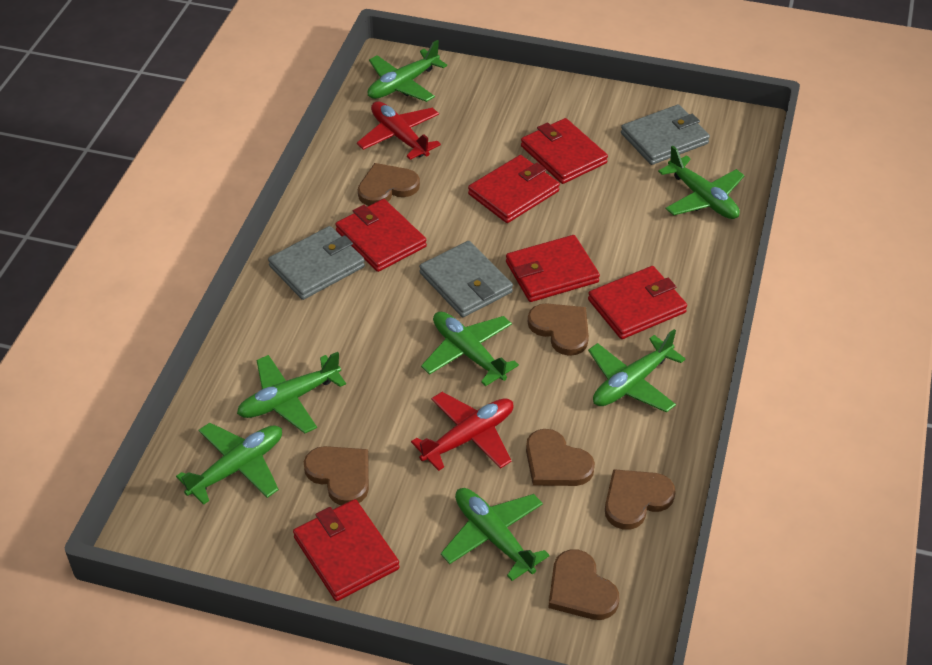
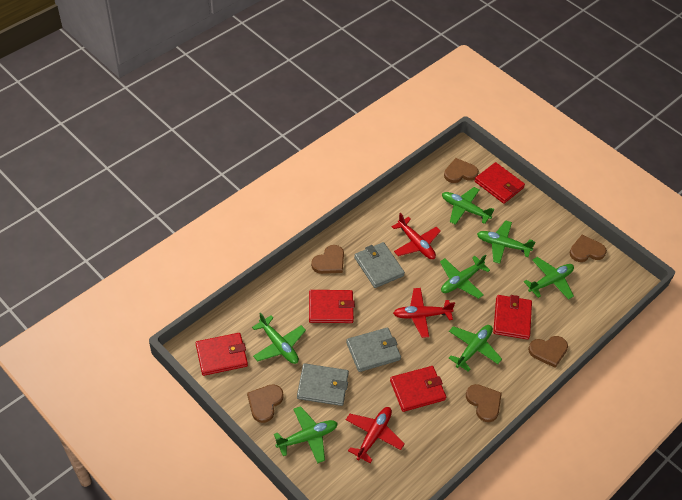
red plane: [357,101,441,160] [411,392,513,471] = 2 -> [346,407,405,463] [392,213,441,259] [393,288,455,338] = 3
red wallet: [293,499,400,601] [335,199,427,272] [468,155,560,223] [506,235,600,302] [521,118,608,184] [588,266,687,339] = 6 -> [196,333,248,376] [309,290,355,323] [390,366,446,412] [474,162,525,204] [493,295,532,340] = 5

